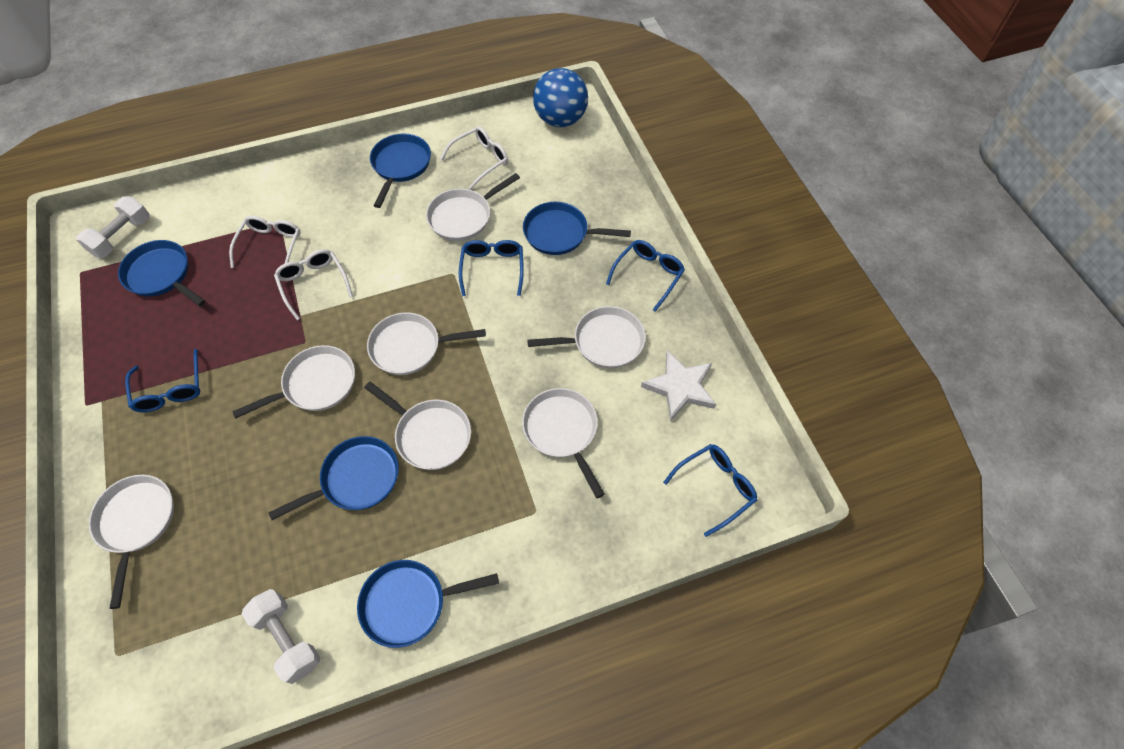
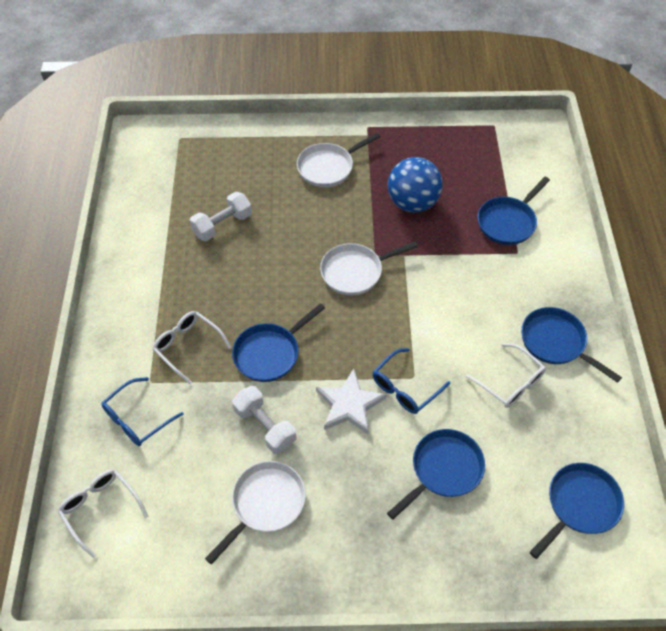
blue glasses: [125,349,201,412] [459,240,524,296] [606,240,685,312] [663,444,757,537] = 4 -> [101,377,184,446] [373,348,450,414] = 2
white pan: [89,475,174,609] [232,345,355,419] [364,382,471,470] [367,312,486,375] [426,173,520,241] [522,388,605,498] [527,306,646,368] = 7 -> [205,461,306,564] [297,133,380,187] [320,241,418,295] = 3

